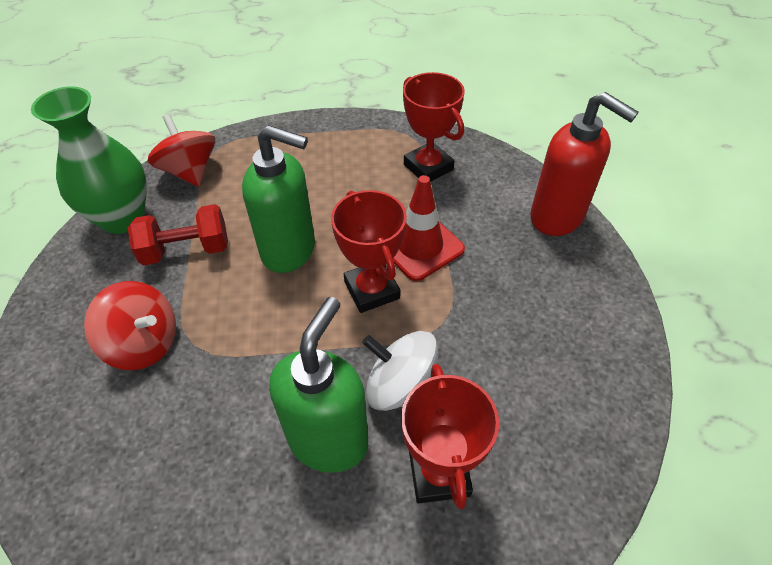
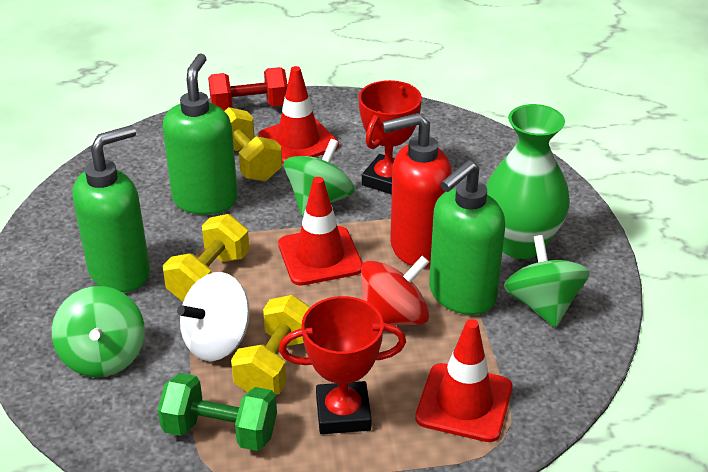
green dumbbell: none = 0 -> [158,373,277,451] = 1
green soap dispenser: [242,125,315,273] [269,297,368,473] = 2 -> [73,125,150,292] [163,53,238,215] [429,160,505,315] = 3
green spinning top: none = 0 -> [52,286,145,377] [284,139,355,216] [504,235,590,328] = 3
red spinning top: [84,281,176,370] [148,114,215,187] = 2 -> [361,256,429,325] = 1
red traffic cone: [393,175,465,281] = 1 -> [258,66,339,164] [278,177,363,286] [415,319,512,442] = 3
red trophy: [331,190,407,313] [401,364,499,509] [403,72,465,182] = 3 -> [279,296,406,434] [359,80,422,194] = 2
yellow dumbbell: none = 0 -> [163,214,250,302] [225,107,282,181] [231,295,310,395] = 3

